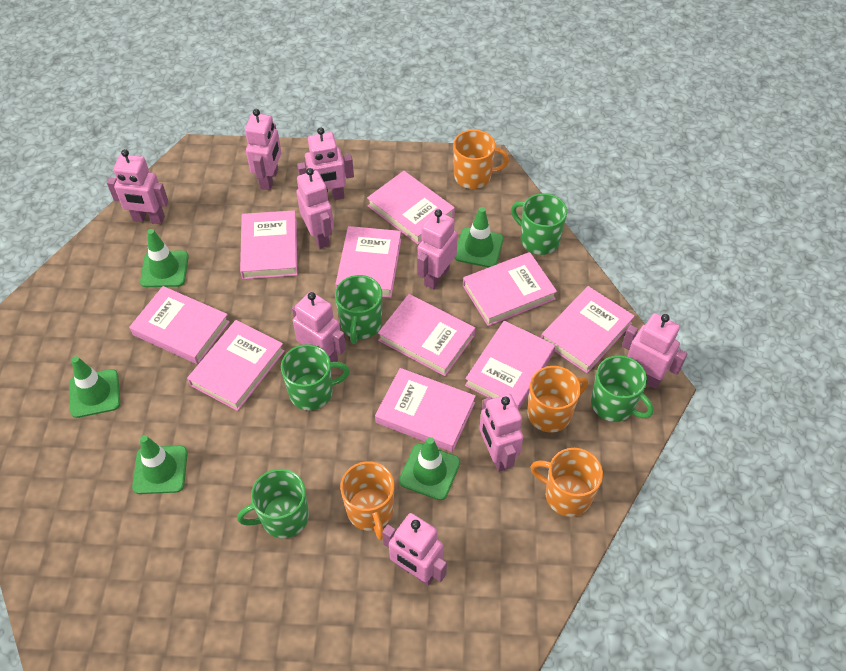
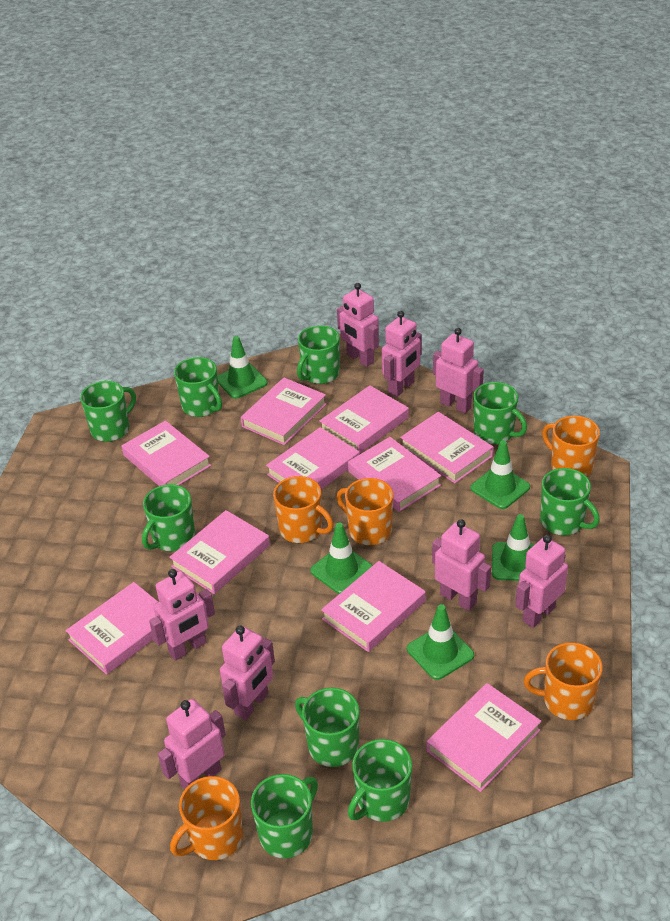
green mug: [237,469,309,538] [281,344,350,411] [335,275,382,344] [511,193,567,255] [591,355,654,422] = 5 -> [80,381,136,442] [142,484,195,551] [174,357,222,417] [251,774,318,858] [295,688,359,767] [297,325,340,384] [348,739,412,822] [473,382,527,444] [540,468,600,535] = 9
orange mug: [340,461,395,540] [453,130,509,189] [527,366,588,433] [530,448,603,517] = 4 -> [170,776,243,860] [273,476,334,543] [336,478,393,545] [524,642,603,720] [542,415,600,477] = 5
pink robot: [107,149,168,224] [245,109,281,190] [292,292,346,362] [296,168,334,249] [297,127,354,200] [382,513,447,586] [417,209,458,289] [479,394,523,472] [622,313,687,389] = 9 -> [149,569,215,660] [158,699,226,789] [220,626,275,720] [337,283,379,367] [382,311,422,397] [432,519,491,611] [433,328,484,413] [515,534,568,628] = 8

